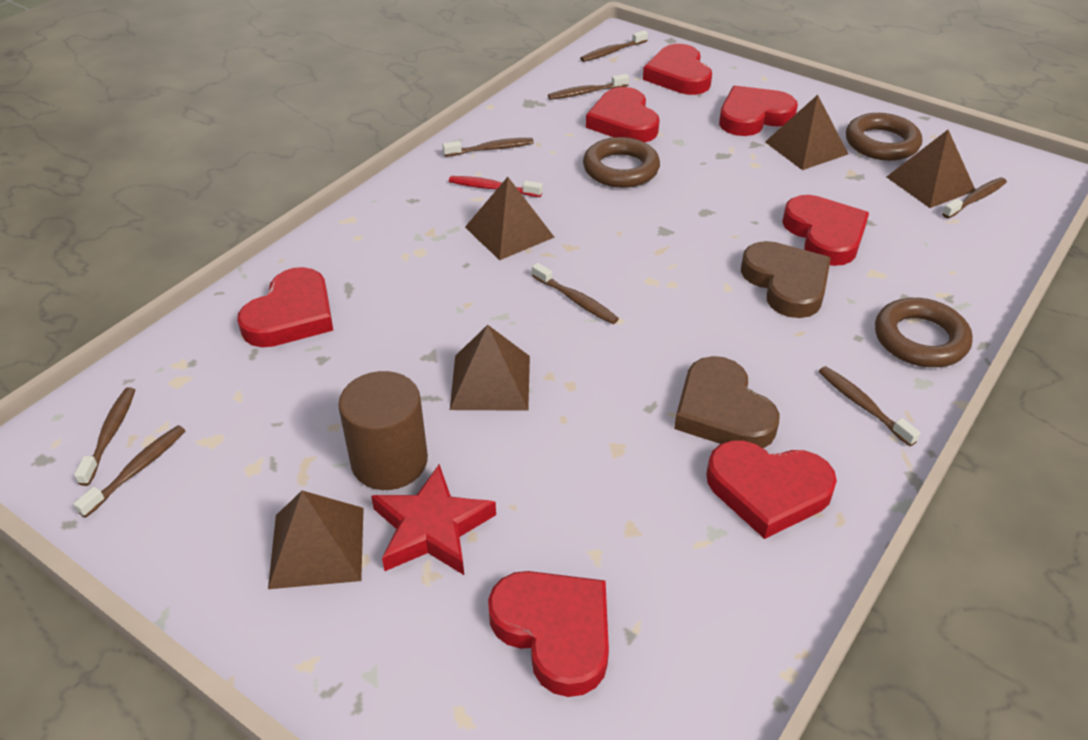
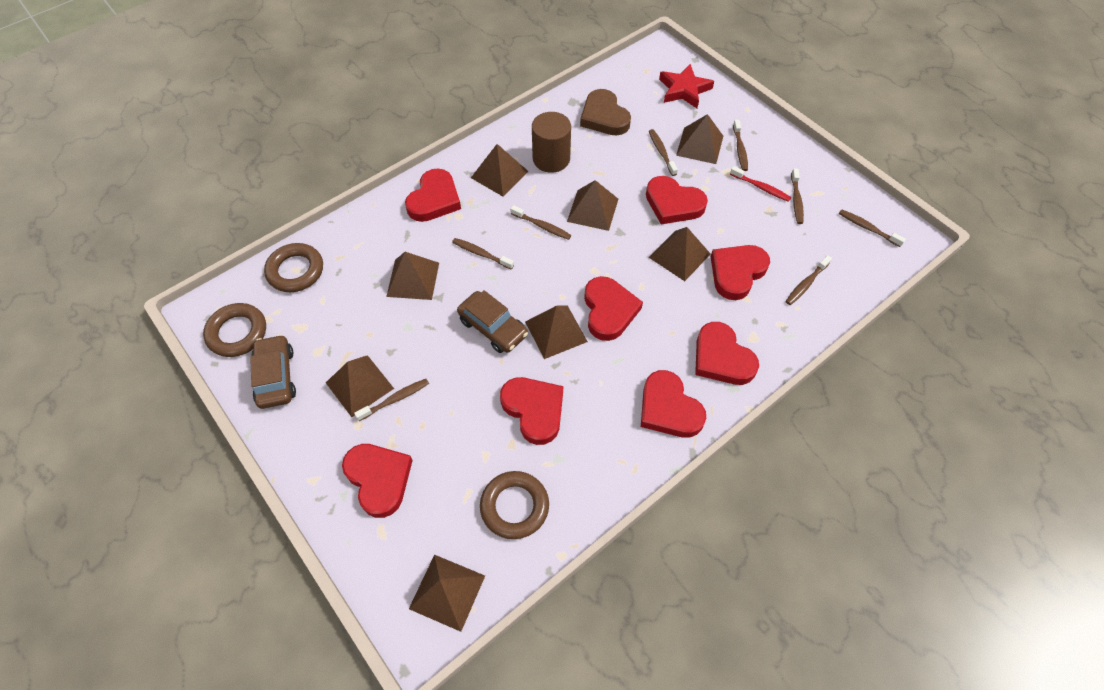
brown car: none = 0 -> [250,334,296,409] [457,290,528,353] = 2
brown heart: [674,356,779,448] [741,241,831,318] = 2 -> [580,89,631,136] = 1
brown pyramid: [268,491,364,589] [450,325,530,411] [465,177,554,260] [765,95,848,170] [887,130,975,208] = 5 -> [326,355,394,417] [386,252,439,300] [409,555,485,632] [471,144,529,196] [525,305,588,359] [567,180,618,231] [648,227,710,281] [676,114,723,164] = 8
red heart: [237,267,333,347] [488,571,609,697] [586,87,660,142] [643,44,712,95] [706,440,837,539] [719,86,798,136] [782,195,869,266] = 7 -> [342,444,413,518] [405,169,461,222] [500,377,563,445] [584,276,643,341] [641,370,706,438] [646,176,708,225] [695,322,759,385] [711,245,770,300] = 8

